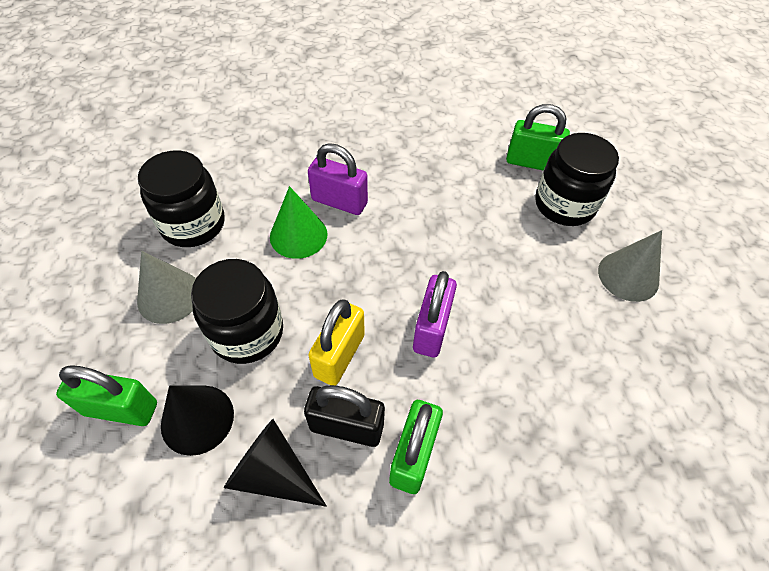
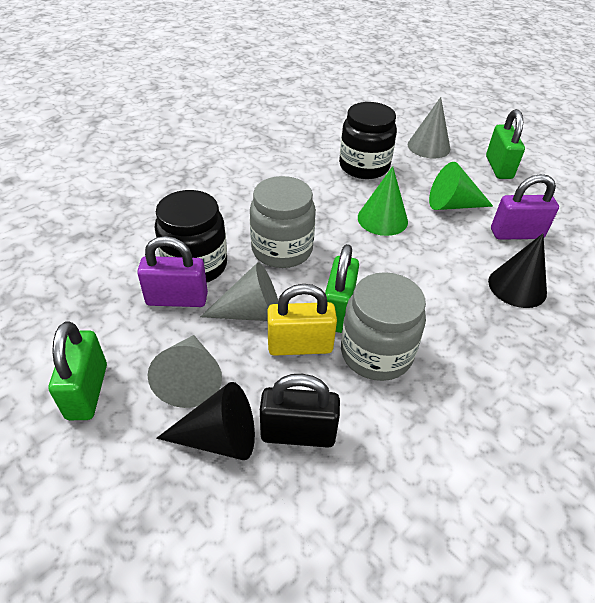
black jar: [138,150,225,247] [191,259,283,364] [535,133,619,226] = 3 -> [155,190,227,282] [339,102,397,179] = 2
green cone: [270,186,327,259] = 1 -> [358,166,408,236] [429,162,493,210] = 2
grey cone: [137,251,196,324] [598,230,662,302] = 2 -> [148,335,222,408] [200,262,278,321] [408,97,450,158] = 3
grey jar: none = 0 -> [250,176,316,268] [341,272,426,381] = 2

